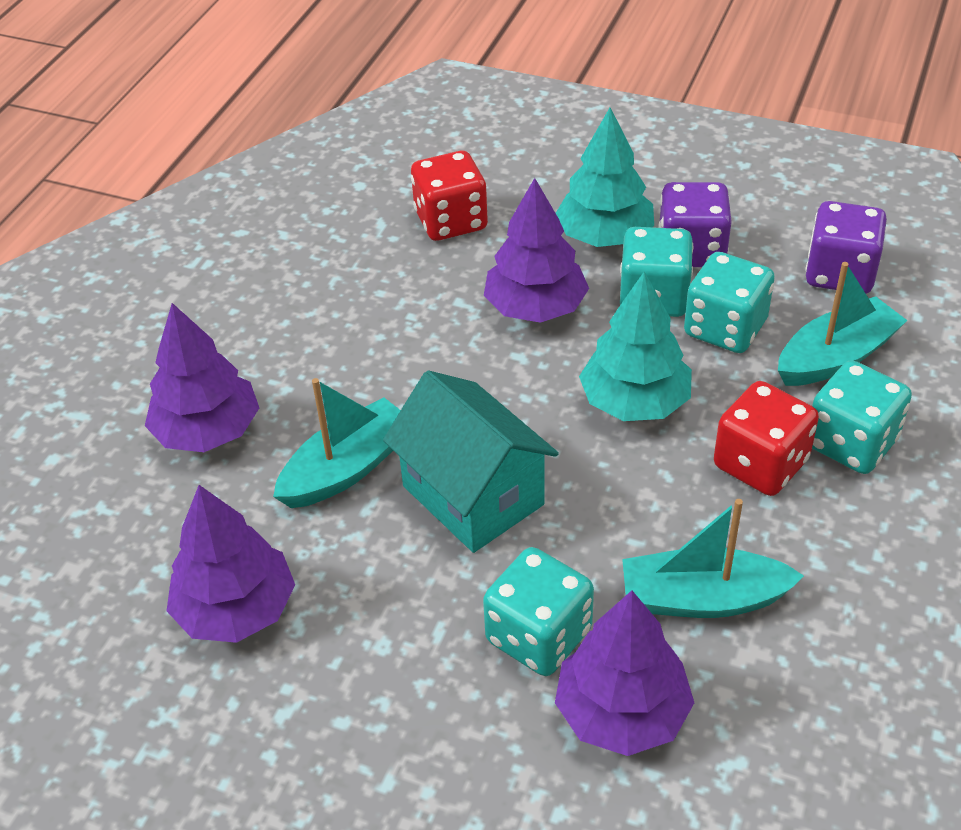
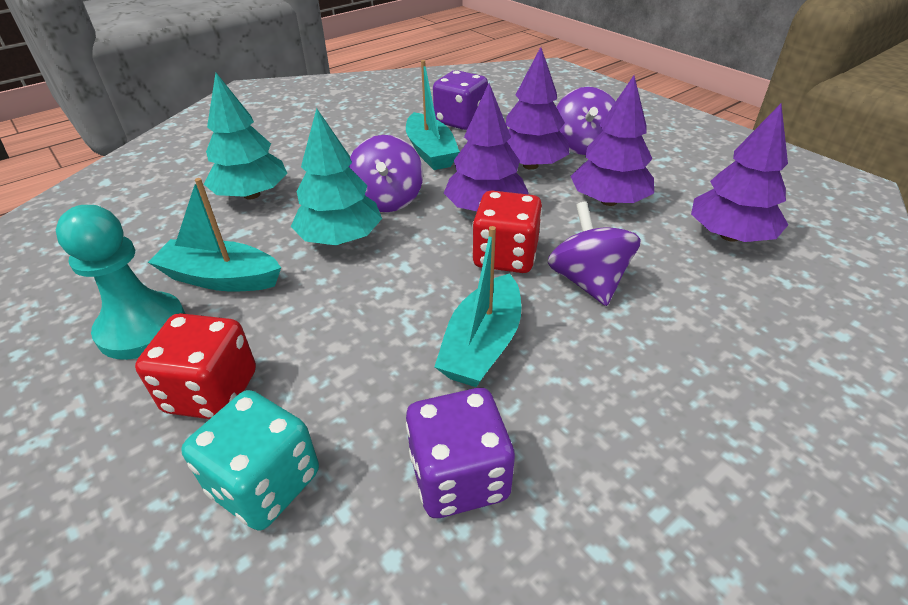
purple spinning top: none = 0 -> [349,135,423,212] [548,202,641,306] [556,87,615,155] = 3
turquoise dice: [483,547,594,676] [620,227,693,317] [684,252,775,353] [812,360,912,474] = 4 -> [181,390,319,531] = 1
turquoise house: [383,370,559,553] = 1 -> none = 0
turquoise pawn: none = 0 -> [56,205,185,360] = 1

